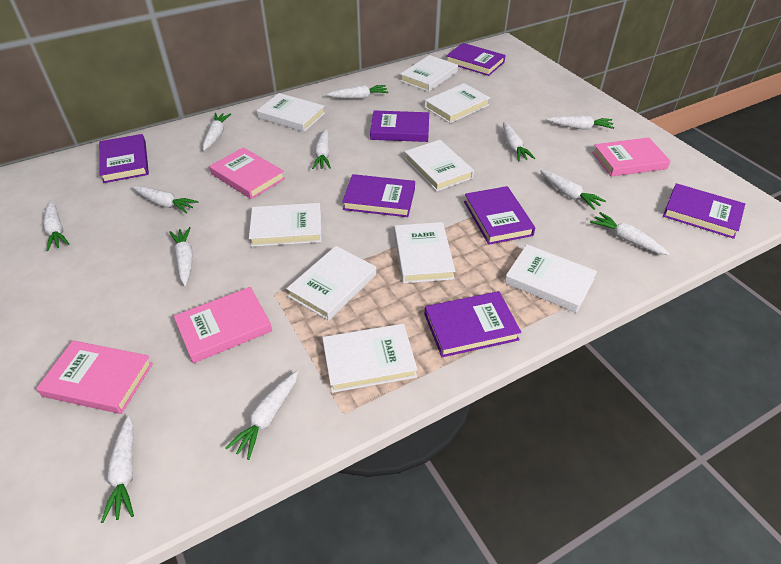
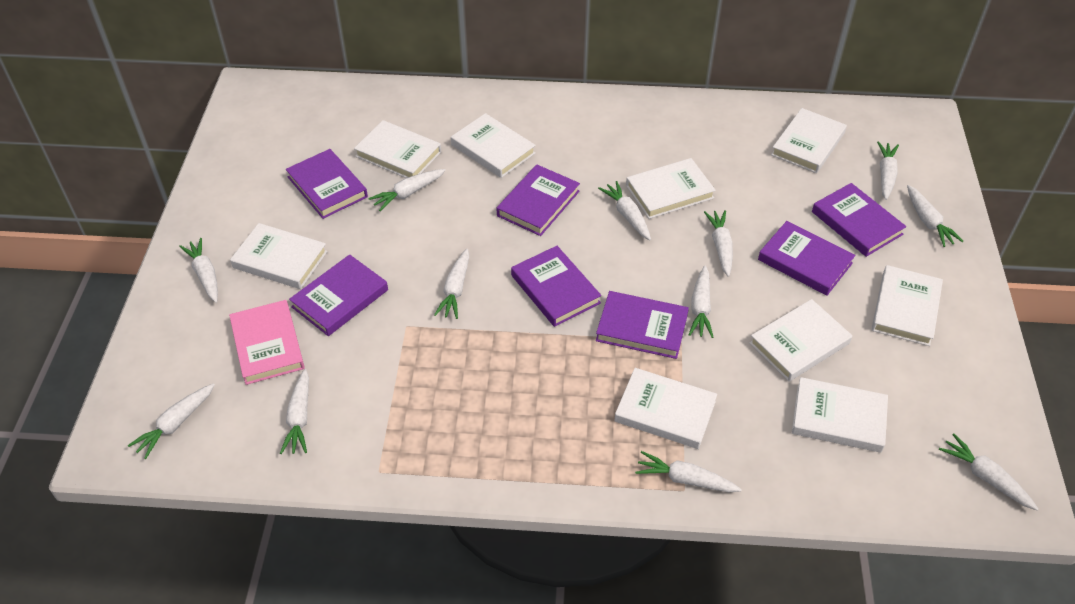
pink book: [36,340,153,414] [174,287,272,363] [209,147,285,199] [592,137,670,177] = 4 -> [229,300,305,385] = 1

